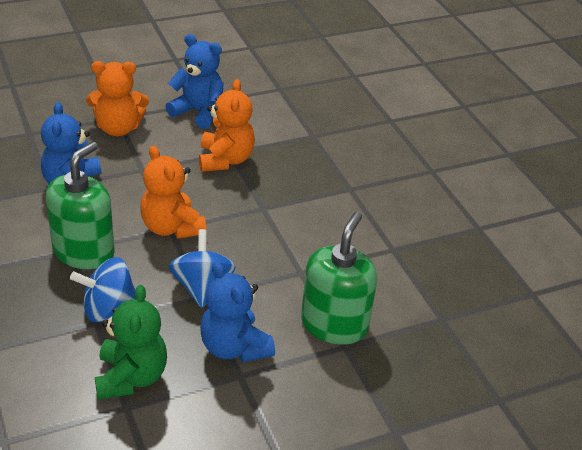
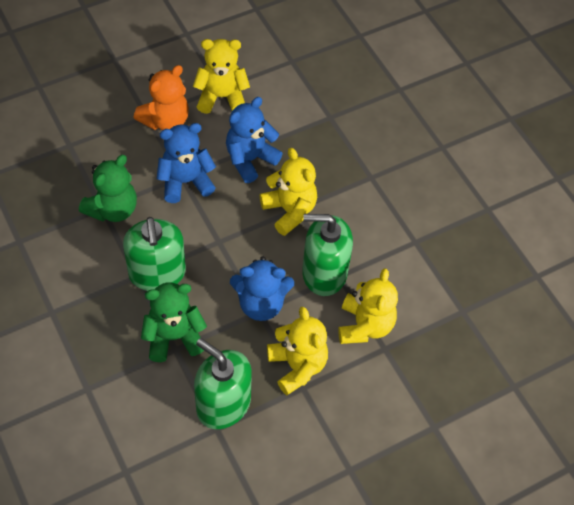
blue spinning top: [70,257,136,322] [169,229,236,308] = 2 -> none = 0
green soap dispenser: [46,142,115,269] [301,212,377,345] = 2 -> [123,217,186,291] [194,338,252,429] [302,214,353,296] = 3
green teddy bear: [95,285,167,400] = 1 -> [79,155,137,222] [141,282,207,362] = 2
orange teddy bear: [86,61,149,136] [140,146,207,239] [199,79,255,172] = 3 -> [134,65,189,130] = 1
yellow teddy bear: none = 0 -> [193,39,250,114] [260,148,317,236] [267,307,328,395] [338,269,398,344] = 4

